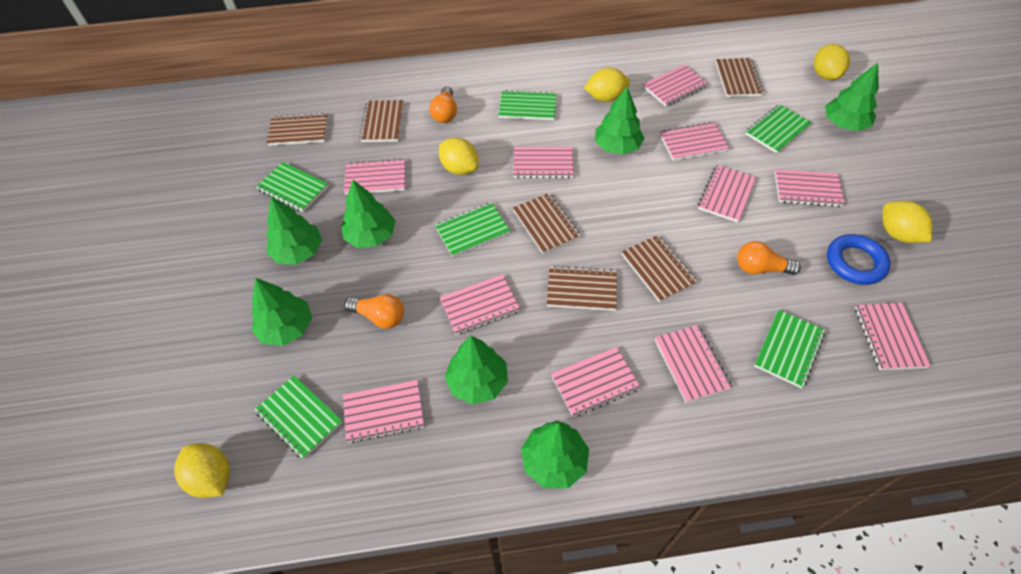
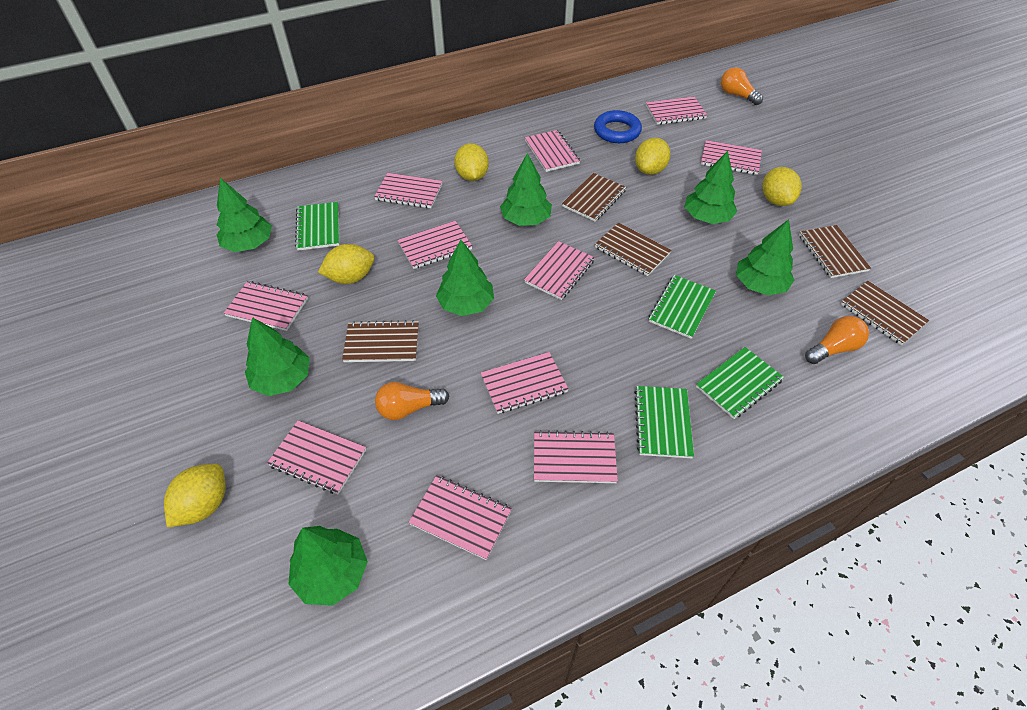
brown notebook: [267,113,328,146] [360,100,403,142] [513,193,580,254] [547,266,617,311] [622,235,697,302] [716,58,764,97] = 6 -> [342,320,419,362] [562,173,626,222] [595,222,672,276] [799,225,871,278] [841,281,929,345] = 5
green notebook: [254,375,343,459] [256,162,328,212] [435,202,510,257] [499,90,556,120] [745,104,812,153] [754,310,825,388] = 6 -> [295,202,339,251] [634,386,694,458] [649,275,716,339] [696,347,784,419] = 4

